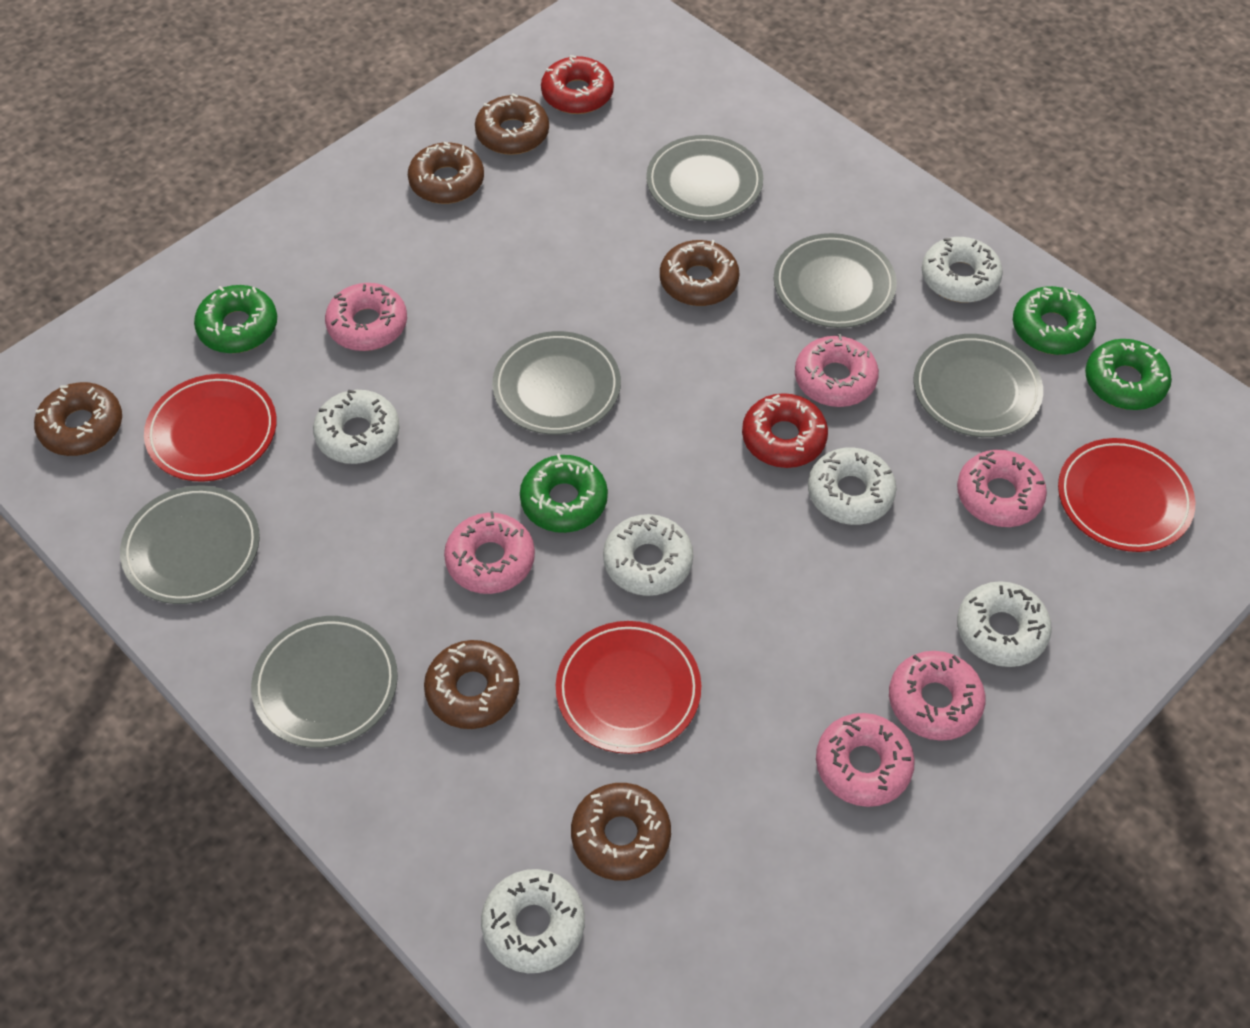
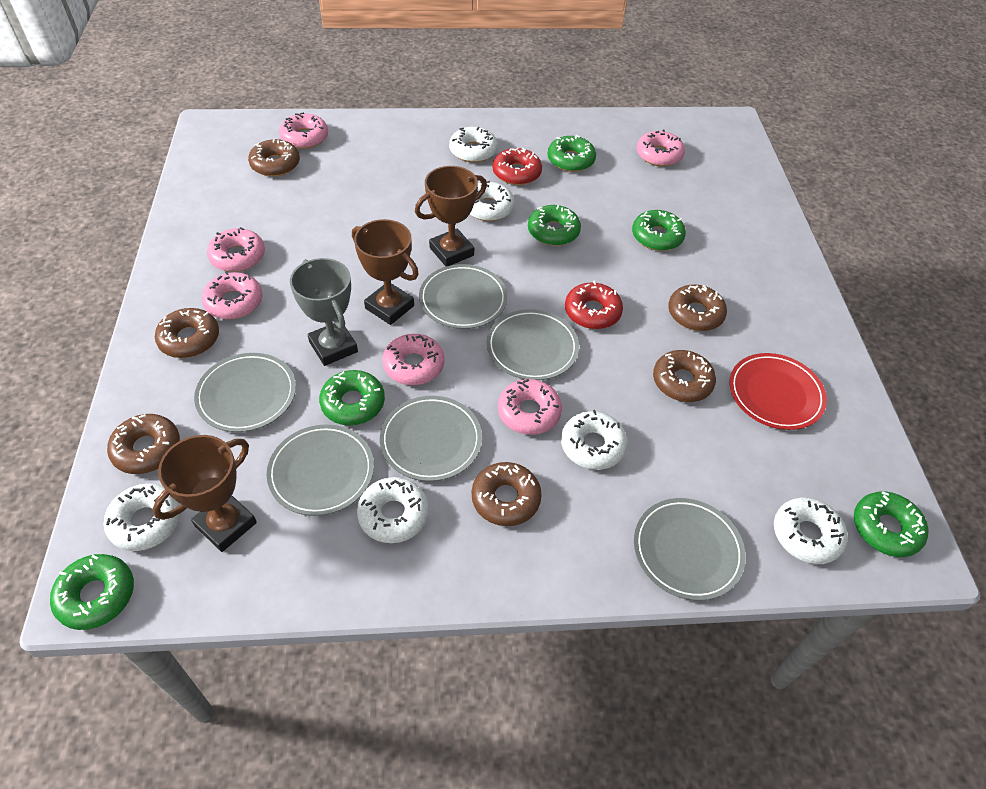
brown trophy: none = 0 -> [153,435,257,552] [352,219,419,325] [415,166,487,266] = 3
green donut: [194,285,277,353] [520,453,608,533] [1013,286,1096,355] [1085,339,1172,410] = 4 -> [50,554,134,630] [319,370,385,425] [528,205,581,246] [547,135,596,172] [632,210,686,251] [854,491,929,557] = 6
grey trophy: none = 0 -> [290,258,358,366] = 1
red plate: [144,374,277,482] [556,621,701,754] [1058,438,1195,552] = 3 -> [729,353,827,430] = 1

